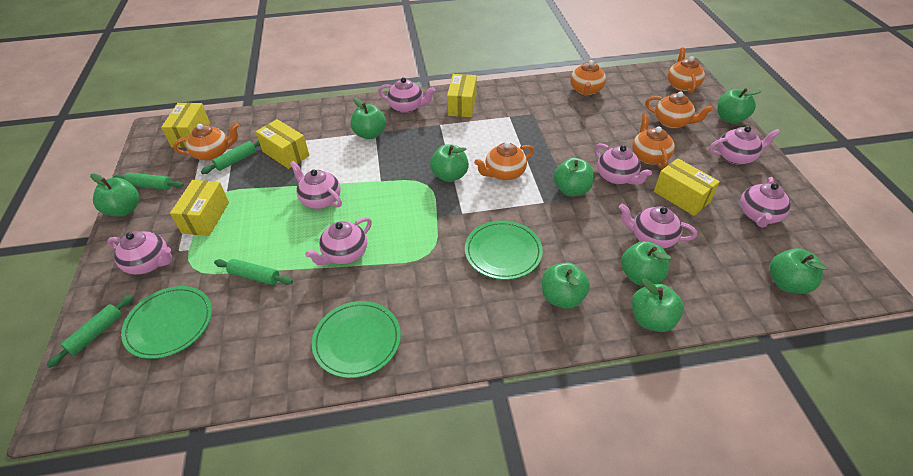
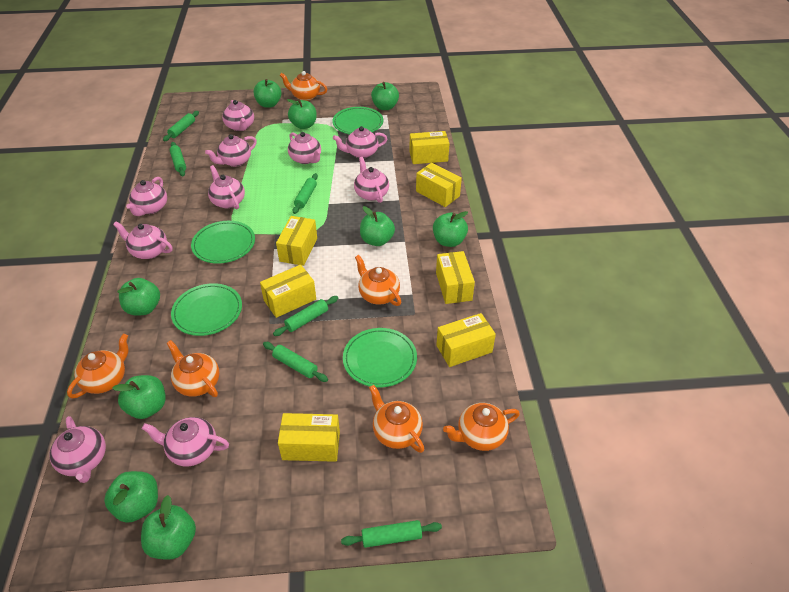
green plate: [121,286,212,359] [312,301,401,378] [465,220,543,280] = 3 -> [171,283,242,336] [191,221,255,264] [332,107,383,134] [343,328,417,388] = 4
green rolling pin: [46,295,134,368] [113,172,184,190] [201,140,260,174] [214,259,293,285] = 4 -> [163,111,199,141] [170,142,186,176] [263,342,328,382] [273,296,338,336] [293,173,318,214] [341,520,442,548] = 6
pink teapot: [107,231,172,275] [290,161,342,209] [305,217,372,265] [378,77,435,113] [595,143,652,185] [619,204,697,249] [709,126,780,165] [740,177,791,227] = 8 -> [49,416,106,483] [113,222,173,259] [126,177,167,216] [142,417,229,466] [205,134,257,167] [208,165,245,209] [222,100,254,131] [288,132,321,164] [333,126,387,158] [354,157,389,203] = 10
yellow box: [161,103,210,148] [170,180,229,236] [255,119,309,169] [447,74,477,117] [654,158,720,216] = 5 -> [260,265,316,318] [276,216,317,266] [278,413,340,462] [409,131,450,164] [416,163,462,207] [436,251,475,304] [436,313,496,367] = 7

